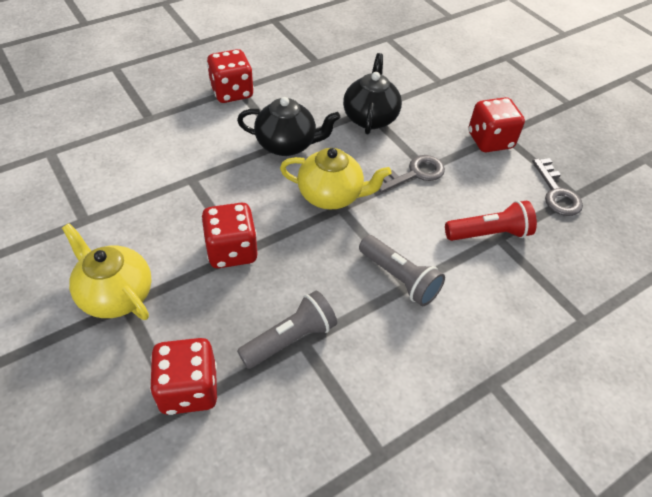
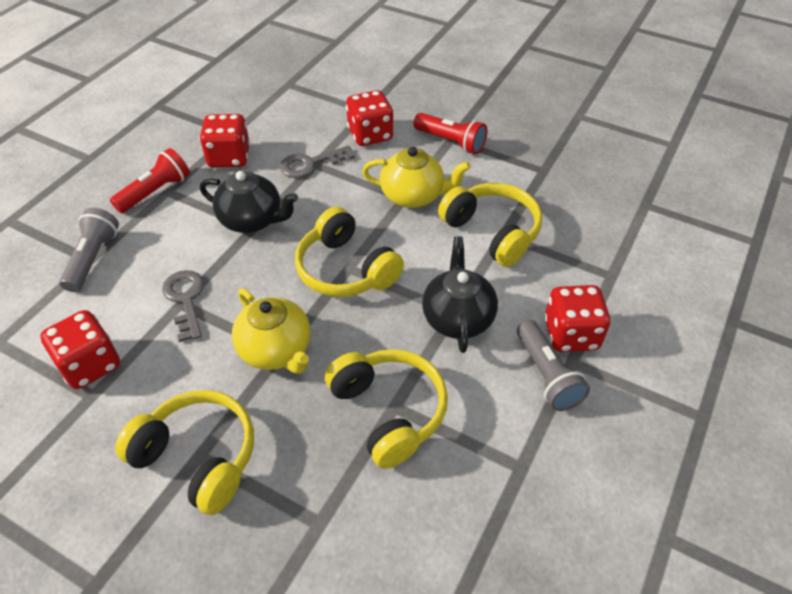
red flashlight: [445,201,537,241] = 1 -> [110,148,190,213] [414,113,487,154] = 2
yellow headphones: none = 0 -> [115,390,254,515] [295,207,404,297] [325,349,448,469] [438,183,542,267] = 4

